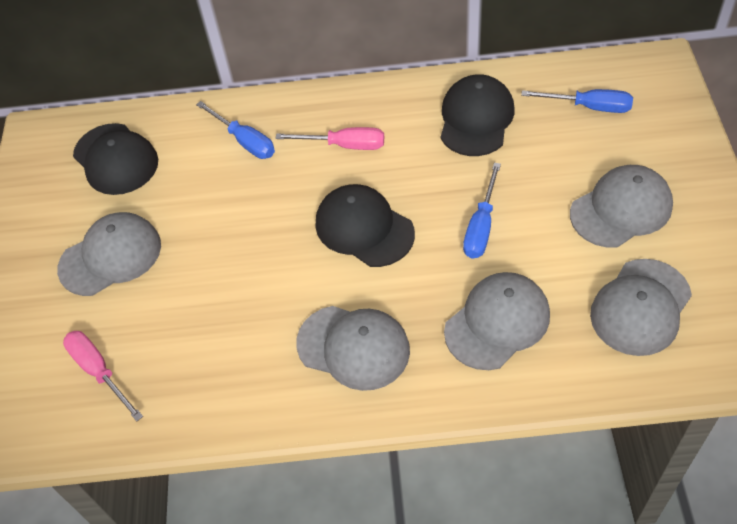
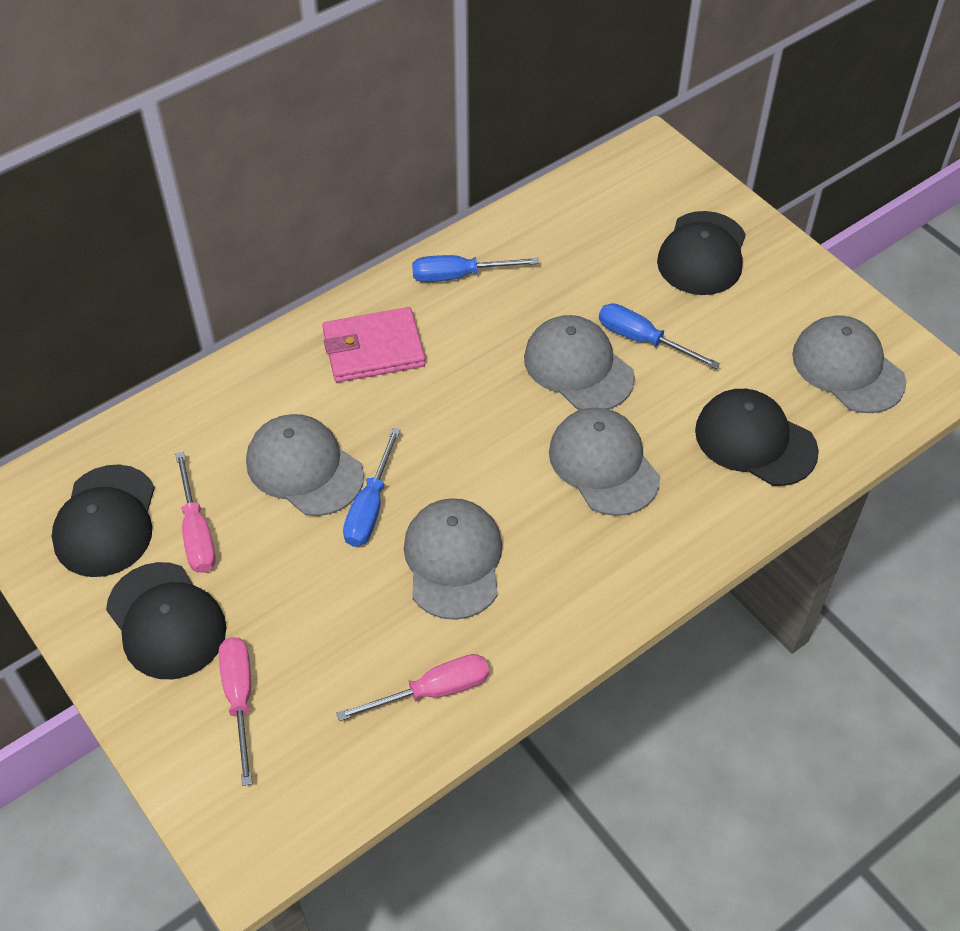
black cap: [73,123,158,195] [316,184,415,267] [441,74,514,156] = 3 -> [52,465,155,577] [106,562,226,679] [657,211,746,295] [695,389,819,486] = 4
pink screwdriver: [63,331,143,422] [275,127,384,150] = 2 -> [175,452,216,573] [219,637,252,786] [336,654,489,721] = 3
pink wallet: none = 0 -> [322,307,425,383] = 1

